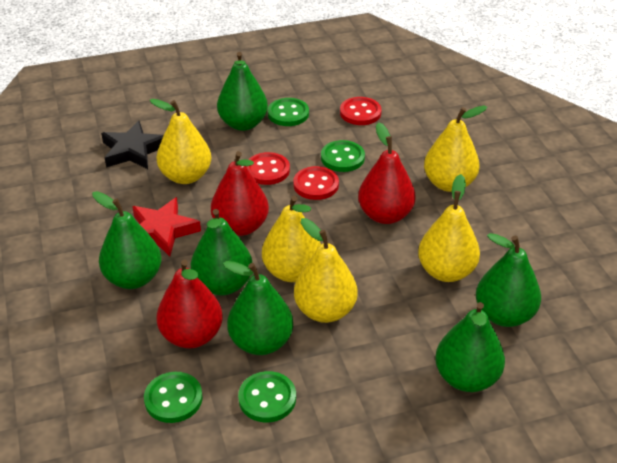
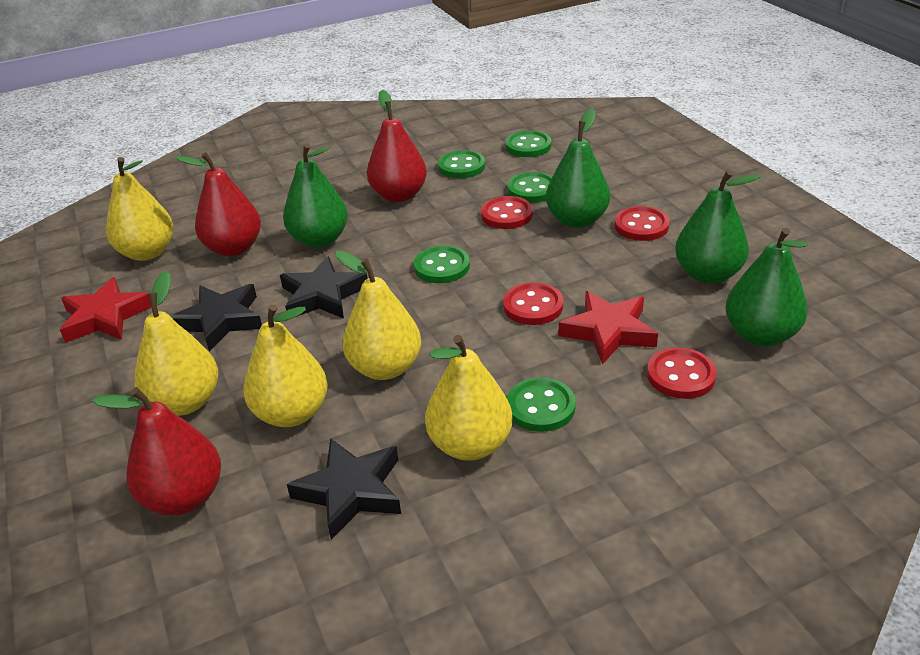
black star: [101,121,164,169] = 1 -> [171,284,262,351] [280,256,368,319] [287,438,401,540] = 3
green button: [144,372,203,423] [238,371,296,422] [268,98,309,126] [321,140,365,172] = 4 -> [414,245,470,283] [438,150,485,179] [505,130,551,157] [507,172,553,203] [507,377,576,432] = 5
green pear: [92,191,161,289] [191,209,252,295] [217,52,268,131] [223,261,293,355] [435,302,505,392] [476,233,541,327] = 6 -> [283,143,348,248] [546,108,610,228] [675,170,761,284] [725,228,808,346] = 4
red button: [246,152,290,185] [293,166,339,200] [340,97,381,125] = 3 -> [481,196,533,229] [503,282,563,325] [614,206,670,241] [647,347,717,399] = 4
red star: [132,197,201,256] = 1 -> [60,277,151,343] [559,291,658,365] = 2

